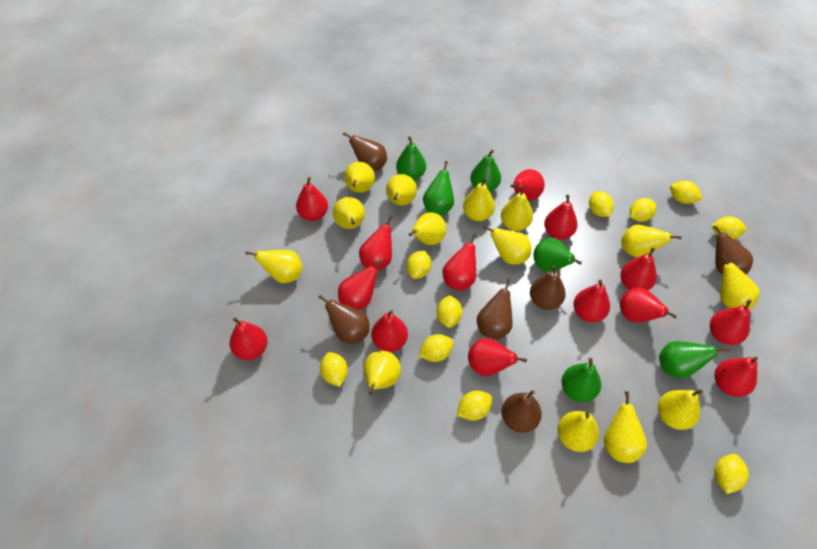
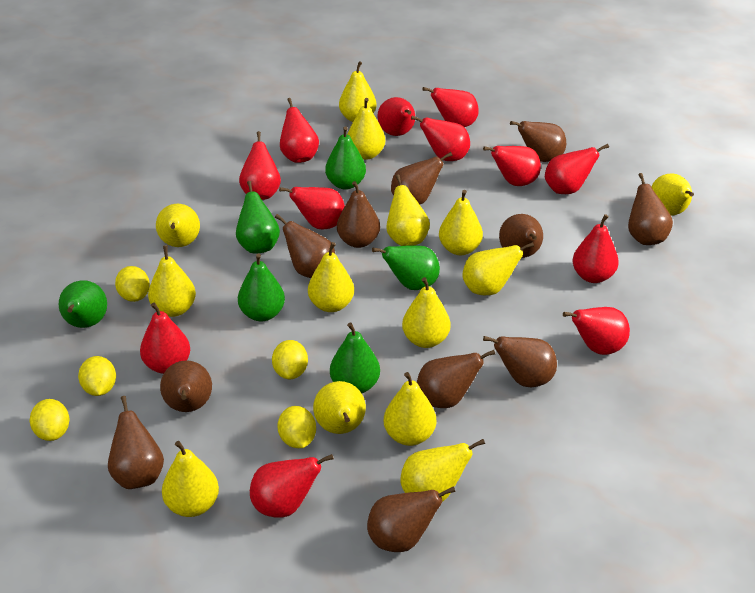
brown pear: [318,295,370,344] [343,132,387,171] [477,279,513,340] [501,390,542,433] [530,265,566,310] [713,225,753,275] = 6 -> [108,396,164,489] [160,360,212,412] [275,214,335,278] [337,181,380,248] [367,486,456,552] [391,152,452,204] [417,350,495,408] [483,336,557,387] [499,214,543,258] [510,121,566,162] [628,173,673,245] = 11
red pear: [230,318,267,360] [296,177,328,221] [338,260,383,310] [359,215,393,271] [371,310,408,352] [442,234,476,291] [468,338,527,376] [511,169,545,201] [544,195,578,240] [573,280,610,322] [620,247,657,290] [620,287,677,323] [710,300,752,345] [714,357,758,397] = 14 -> [140,302,190,374] [239,131,281,200] [250,454,334,518] [279,187,345,230] [280,98,319,163] [377,97,415,136] [411,116,470,161] [422,87,479,127] [483,146,541,186] [545,144,609,194] [563,307,630,355] [573,214,619,283] = 12
yellow lemon: [320,352,348,387] [407,251,431,279] [419,334,454,362] [437,295,462,328] [457,390,492,421] [589,191,614,217] [630,198,656,222] [670,181,702,204] [711,216,746,239] [714,454,749,494] = 10 -> [30,399,69,441] [78,356,116,396] [115,266,150,302] [272,340,308,379] [278,406,316,448] = 5

